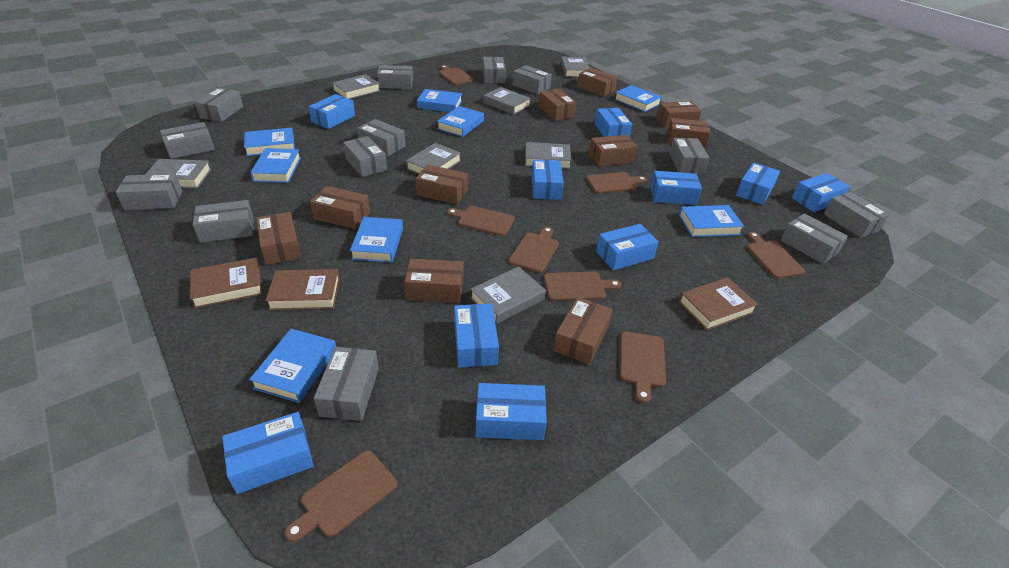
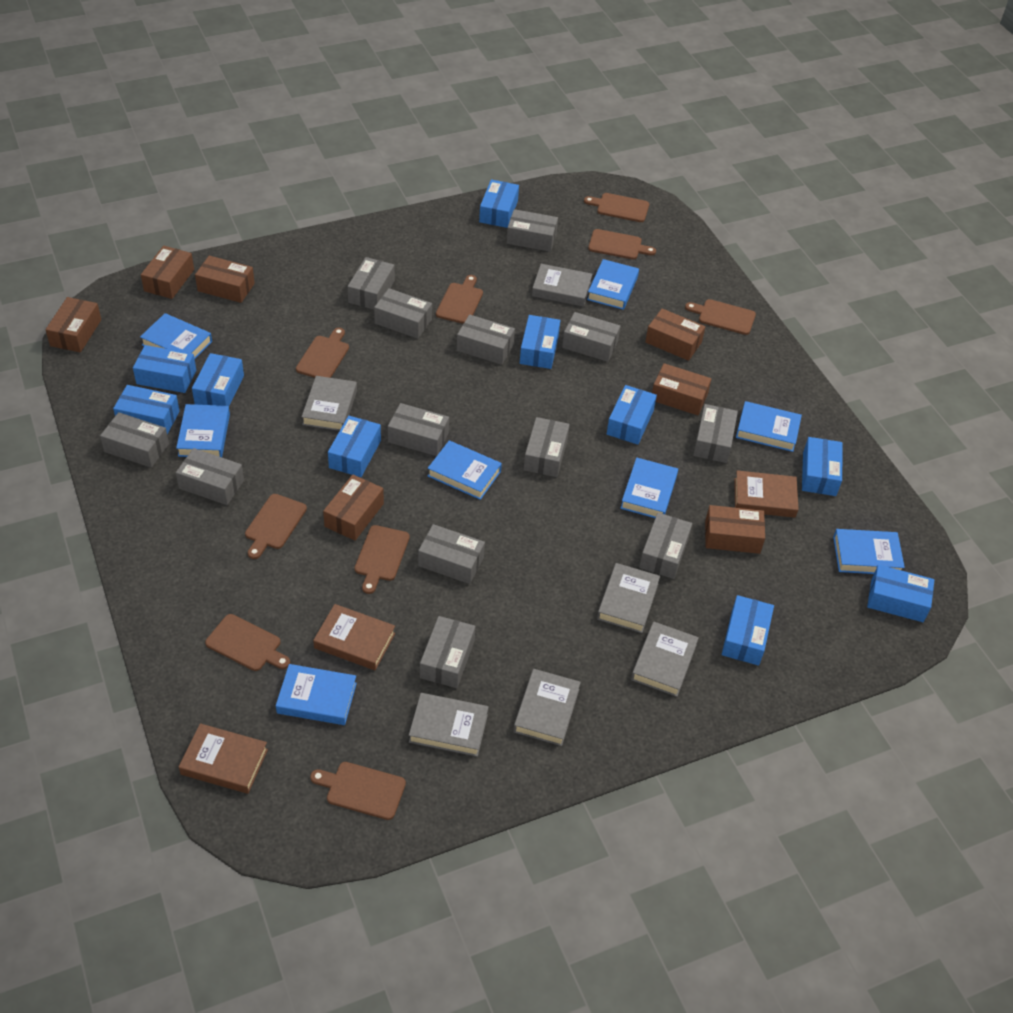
brown box: [256,212,301,265] [310,186,370,229] [404,259,464,303] [416,165,468,205] [539,89,577,121] [554,297,613,365] [577,68,618,97] [589,135,637,166] [656,101,702,128] [667,118,711,148] = 10 -> [45,297,101,353] [141,246,194,299] [195,256,255,303] [323,475,384,541] [645,309,705,361] [652,363,711,415] [705,505,765,554] = 7
brown cutting board: [285,450,397,542] [439,65,474,85] [447,206,515,236] [509,227,559,273] [544,272,621,301] [586,172,647,194] [620,332,666,403] [747,232,805,279] = 8 -> [205,614,290,671] [245,494,307,559] [296,328,349,378] [310,762,406,820] [355,525,410,594] [436,275,483,324] [584,193,649,222] [588,229,656,260] [685,299,756,335] = 9
grey book: [145,159,211,188] [332,74,380,99] [406,143,461,174] [470,266,546,324] [483,87,531,115] [525,142,571,169] [561,57,590,77] = 7 -> [302,376,357,431] [409,693,489,757] [513,669,581,746] [532,264,592,307] [597,563,660,633] [631,622,699,697] = 6

